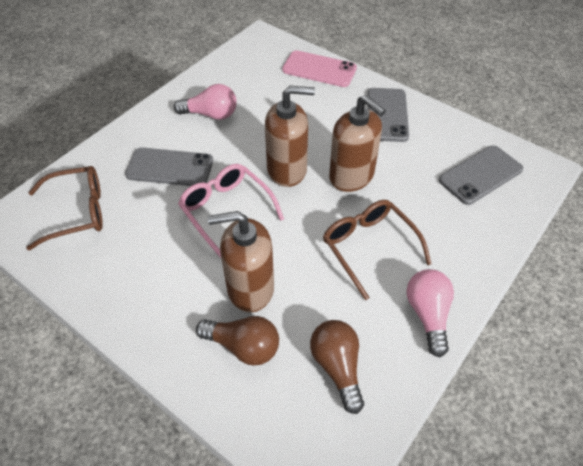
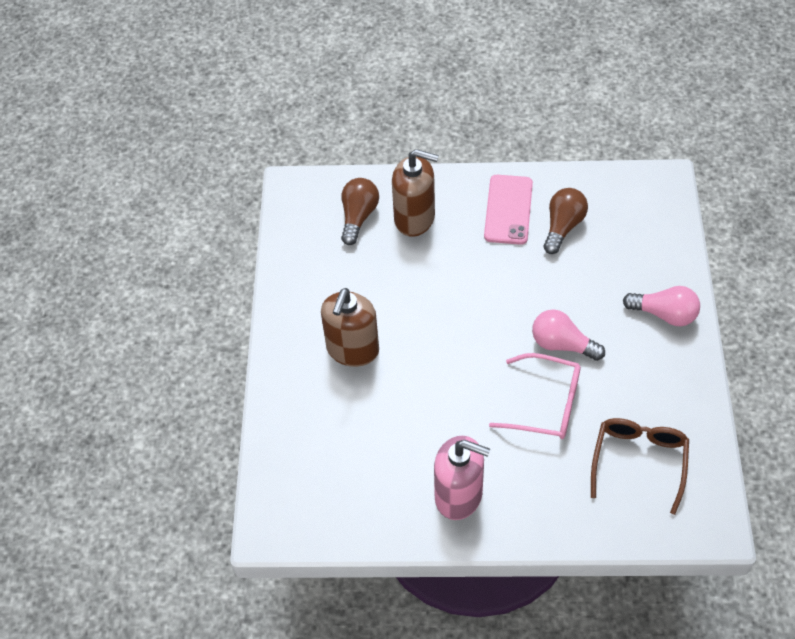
brown glasses: [26,166,103,251] [323,200,431,300] = 2 -> [591,418,689,515] = 1
brown soap dispenser: [208,211,274,312] [265,86,315,187] [329,95,386,192] = 3 -> [321,288,379,367] [392,149,439,237] = 2
grey phone: [125,147,213,186] [367,88,409,142] [439,146,523,205] = 3 -> none = 0
pink soap dispenser: none = 0 -> [434,436,490,520] = 1

